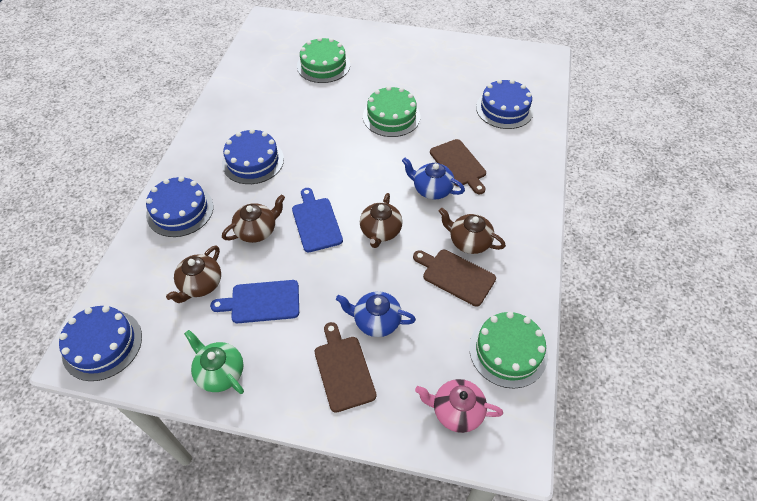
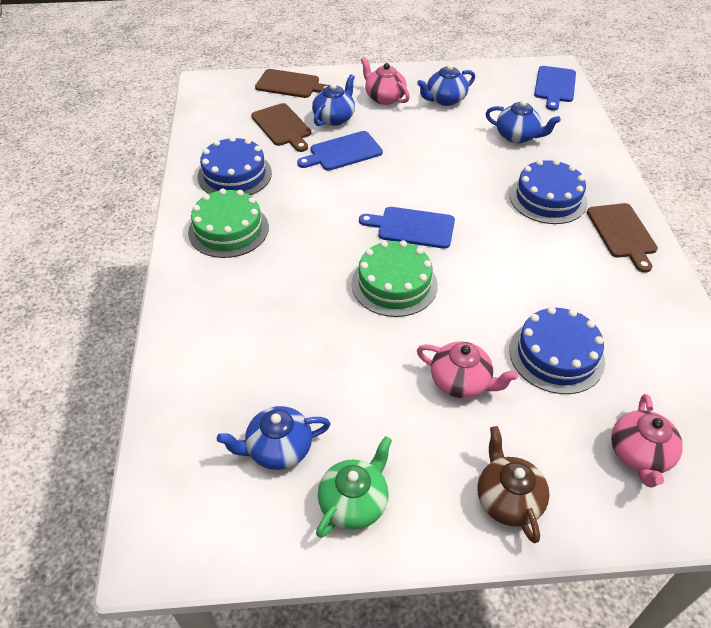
blue cake: [59,306,142,381] [146,176,213,237] [222,129,284,184] [476,79,534,129] = 4 -> [197,136,272,195] [509,307,605,394] [510,159,587,224] = 3
blue cutting board: [210,280,299,323] [292,188,343,252] = 2 -> [297,131,383,171] [359,207,455,249] [534,66,576,111] = 3
blue teapot: [336,291,416,337] [402,158,465,200] = 2 -> [217,406,331,470] [312,74,355,126] [417,64,475,106] [485,100,561,143] = 4
brown teapot: [166,246,221,303] [222,195,285,243] [360,193,403,248] [439,208,506,254] = 4 -> [477,426,549,543] = 1
green cake: [297,37,350,83] [363,86,420,137] [469,312,548,388] = 3 -> [188,188,269,258] [352,240,438,317] = 2
pink teapot: [415,379,503,433] = 1 -> [361,57,410,105] [417,341,518,398] [611,394,683,488] = 3

